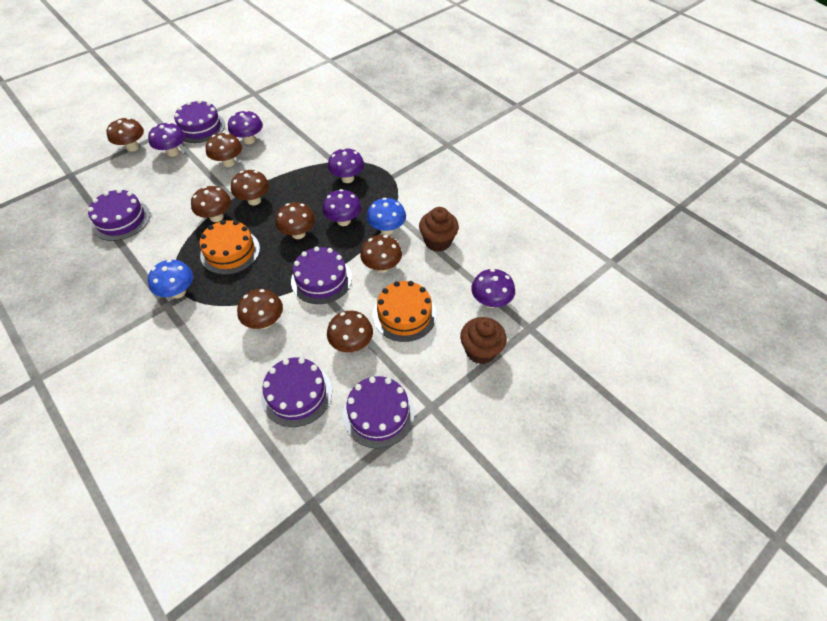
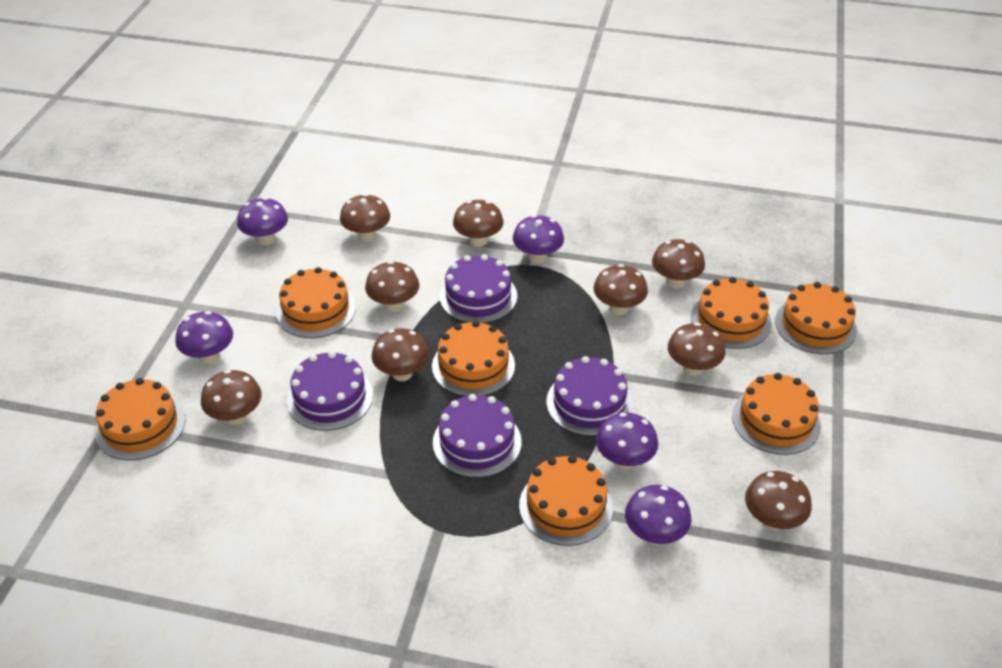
blue mushroom: [148,259,193,299] [367,198,406,235] = 2 -> none = 0
brown cupcake: [419,207,459,252] [460,317,507,364] = 2 -> none = 0
brown mushroom: [107,118,144,152] [191,186,231,222] [206,133,242,167] [231,170,269,206] [237,289,283,329] [275,202,315,239] [327,311,373,352] [360,235,402,273] = 8 -> [201,370,262,425] [340,194,390,242] [365,261,419,312] [371,328,429,381] [453,200,504,247] [593,264,648,315] [652,239,705,288] [668,322,725,376] [745,471,812,530] = 9
orange cake: [199,220,260,275] [373,281,436,342] = 2 -> [95,378,185,460] [276,267,356,338] [432,321,515,396] [519,455,613,546] [691,277,772,349] [732,373,821,455] [775,282,857,354] = 7
purple cake: [88,189,150,241] [174,100,225,143] [261,357,332,427] [291,247,352,304] [343,376,415,448] = 5 -> [287,351,373,431] [433,394,522,478] [440,254,517,323] [546,356,632,436] = 4

